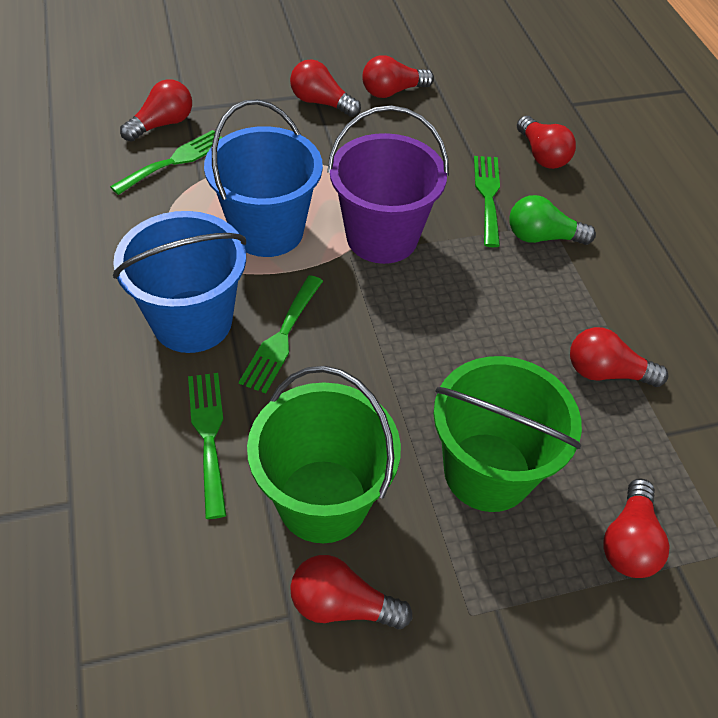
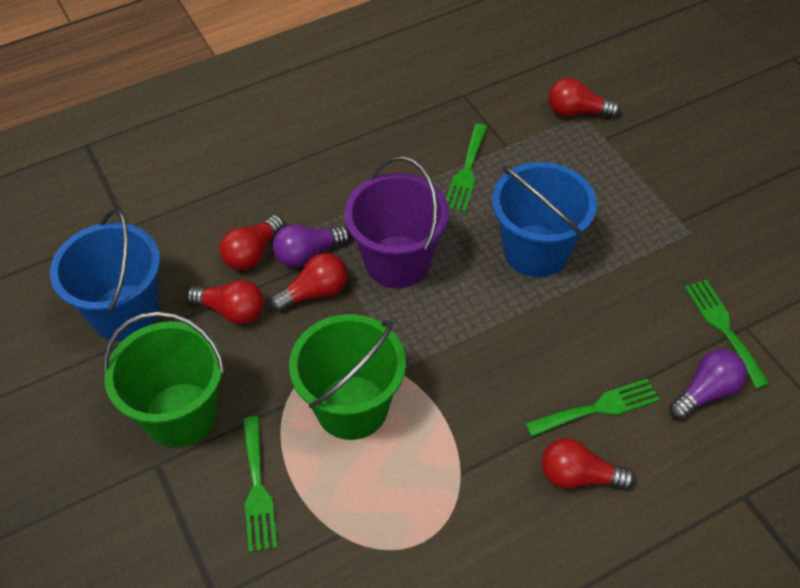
green light bulb: [510,195,596,245] = 1 -> none = 0
purple light bulb: none = 0 -> [273,224,350,267] [669,349,747,420] = 2
red light bulb: [120,79,192,142] [290,60,361,117] [290,555,412,629] [362,55,434,98] [517,116,576,169] [570,327,669,387] [603,479,669,578] = 7 -> [186,280,264,325] [220,215,284,271] [270,253,348,312] [541,438,635,490] [548,78,621,118] = 5

